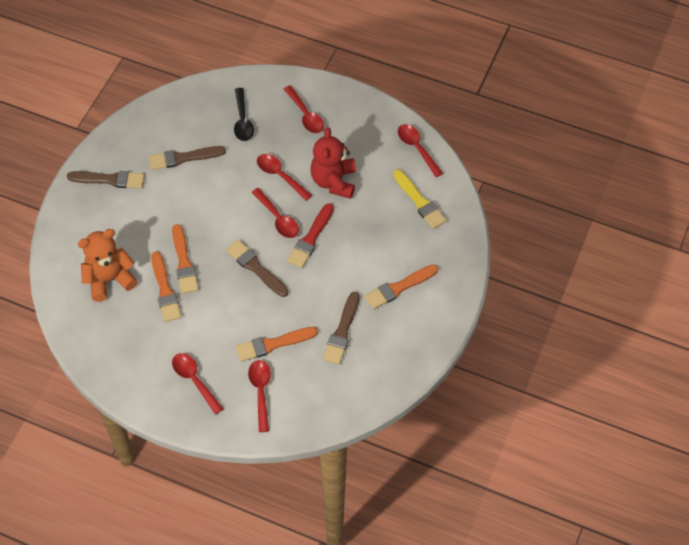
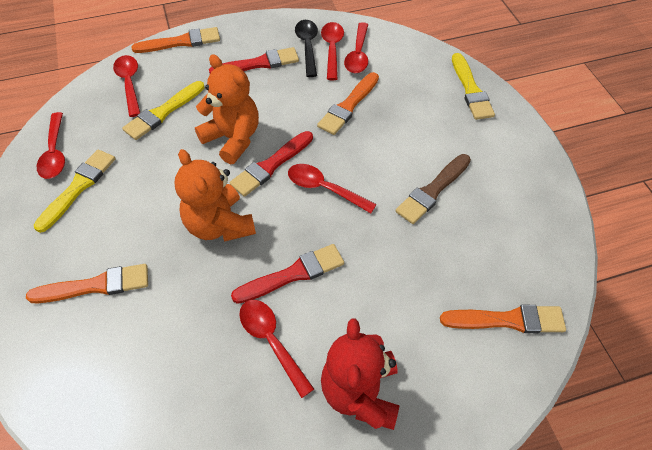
brown brush: [67,171,145,189] [149,146,226,170] [226,240,288,297] [323,292,360,364] = 4 -> [396,154,471,224] = 1
orange teddy bear: [78,229,137,302] = 1 -> [174,149,256,242] [195,54,259,164] = 2
red brush: [287,203,334,268] = 1 -> [209,47,299,74] [230,131,313,197] [231,244,344,304] = 3
yellow brush: [393,170,447,229] = 1 -> [34,150,115,233] [122,81,204,140] [452,53,495,120] = 3

